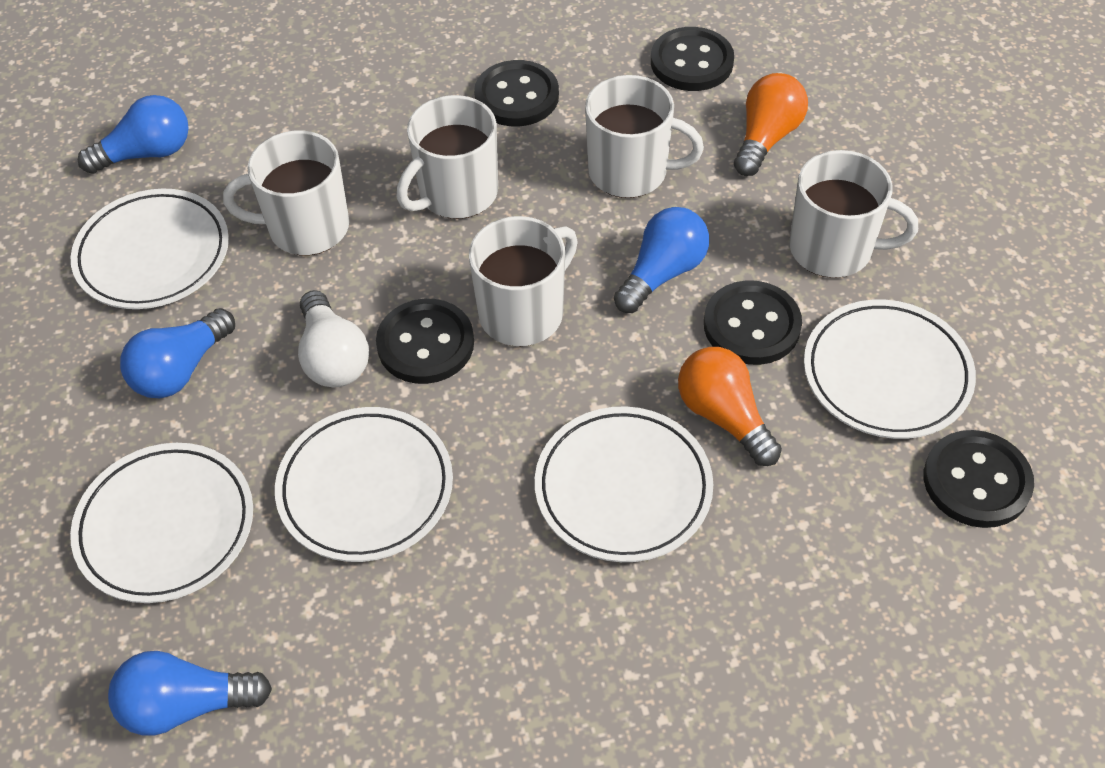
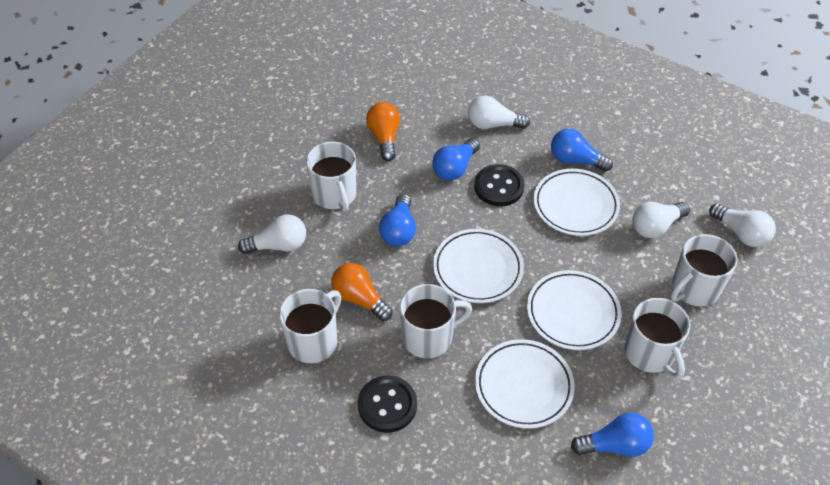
black button: [376,299,474,384] [474,60,559,126] [651,27,734,91] [704,280,802,365] [924,430,1034,528] = 5 -> [358,376,417,433] [474,164,525,206] = 2
white light bulb: [298,290,369,387] = 1 -> [238,214,306,254] [468,95,530,129] [632,202,690,238] [709,203,776,247] = 4
white plate: [70,443,253,603] [71,189,229,309] [275,407,453,562] [535,406,714,562] [804,300,976,439] = 5 -> [433,229,524,303] [475,339,575,429] [527,270,622,350] [534,169,620,236] = 4

